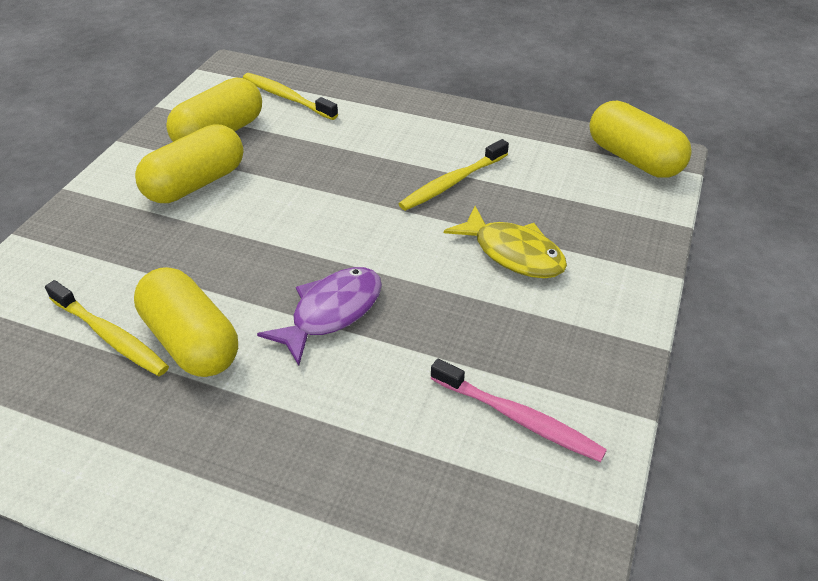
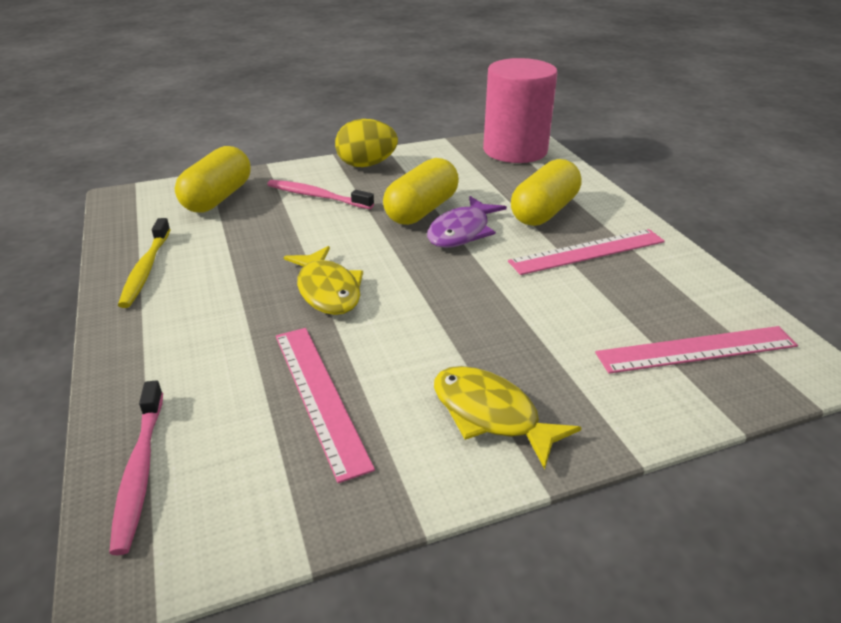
pink cylinder: none = 0 -> [483,58,558,163] = 1
pink ruler: none = 0 -> [276,328,375,483] [508,229,665,275] [595,326,798,374] = 3
pink toothbrush: [431,359,607,462] = 1 -> [109,380,163,555] [267,180,374,209] = 2
yellow capsule: [134,267,238,377] [135,124,244,203] [166,77,262,142] [590,101,692,178] = 4 -> [175,146,251,212] [383,158,459,225] [511,159,581,226] = 3
yellow egg: none = 0 -> [335,119,398,167] = 1
yellow fish: [444,206,567,278] = 1 -> [284,246,363,315] [434,366,582,470] = 2
yellow toothbrush: [45,280,169,376] [243,73,338,120] [399,139,509,211] = 3 -> [118,218,171,308] = 1

